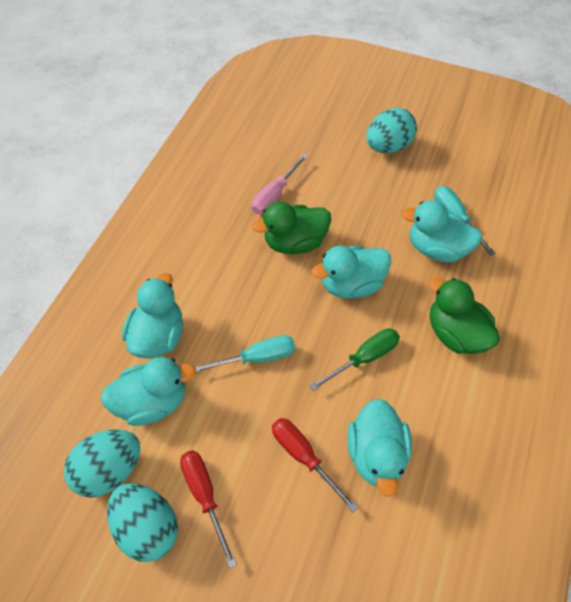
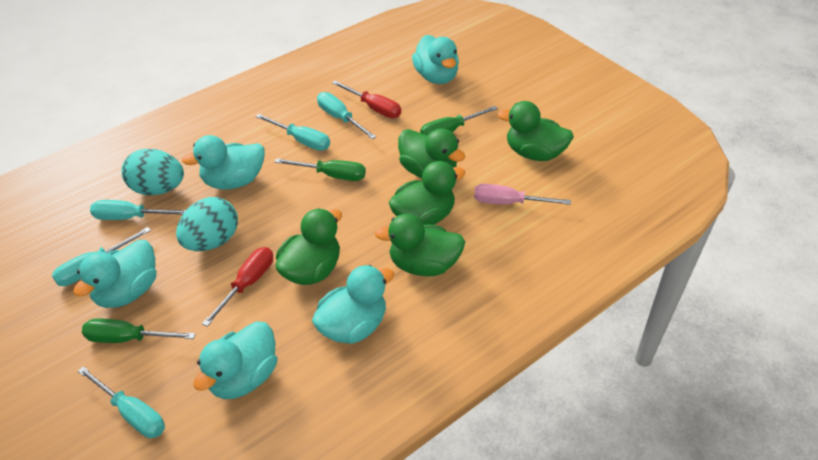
green duck: [252,202,331,254] [429,277,500,354] = 2 -> [276,208,342,285] [375,214,465,276] [389,161,465,225] [398,128,465,178] [497,101,574,161] = 5
green screwdriver: [310,328,400,391] = 1 -> [82,318,195,343] [275,158,366,181] [420,106,498,135] = 3
turquoise egg: [64,429,140,498] [107,483,178,562] [367,108,417,153] = 3 -> [122,149,184,195] [176,197,238,251] = 2
turquoise screwdriver: [194,335,295,373] [434,186,496,256] = 2 -> [52,227,151,286] [78,366,165,438] [90,200,186,220] [255,114,330,151] [317,92,376,139] = 5

